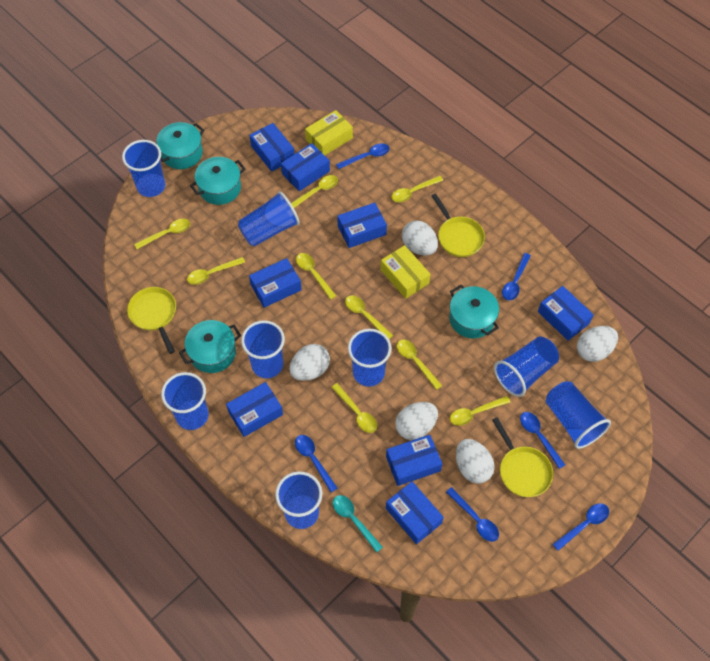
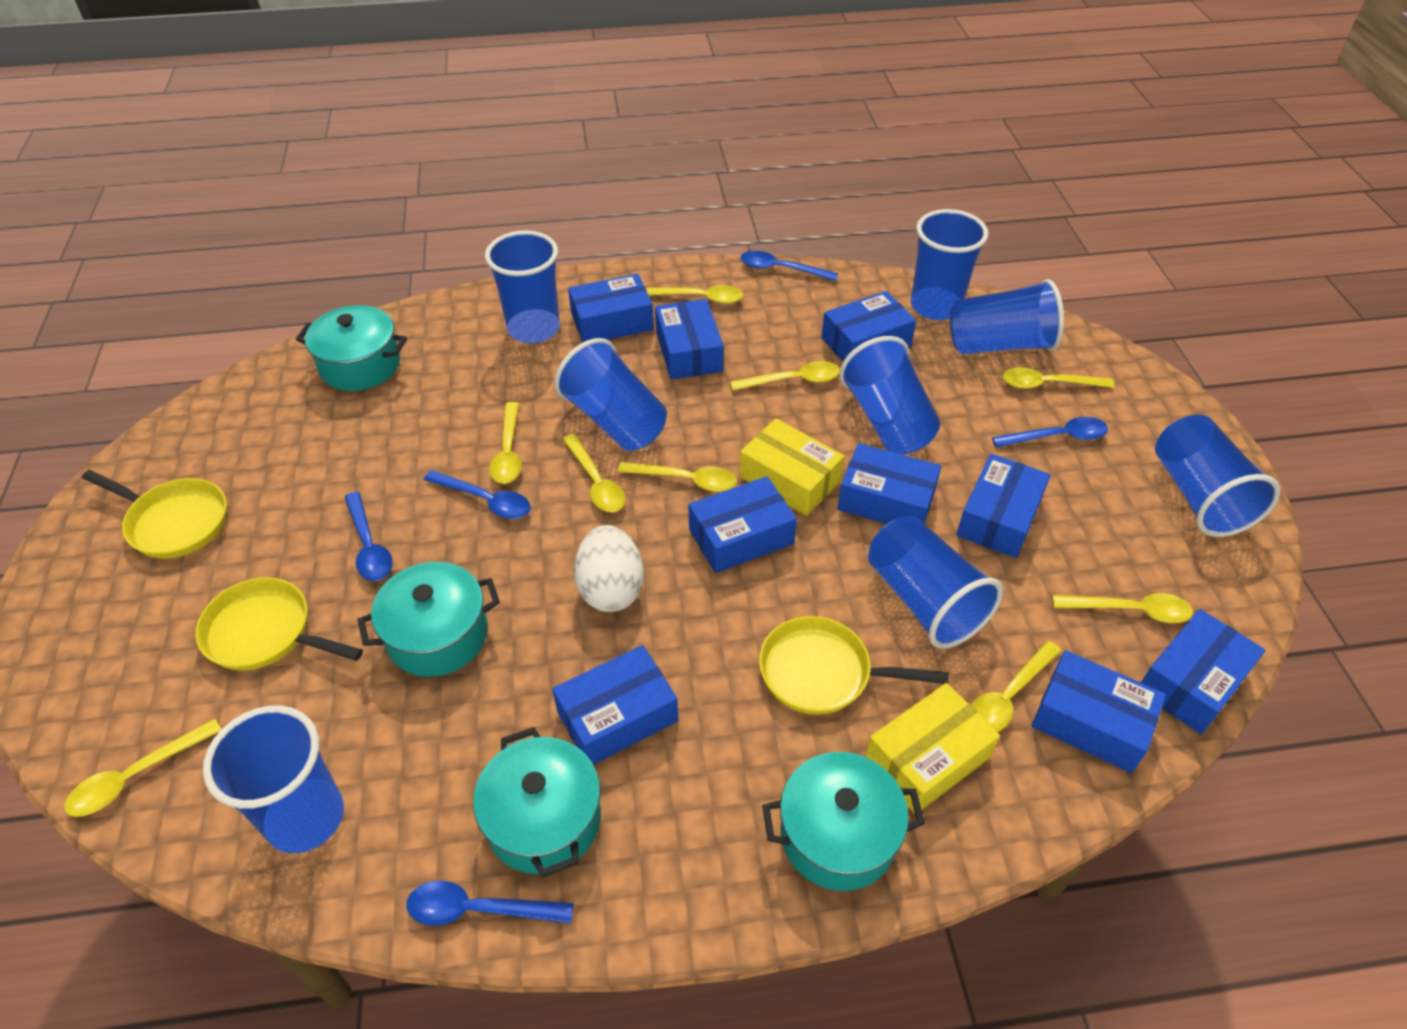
blue box: [226,382,283,437] [249,123,294,172] [249,258,302,308] [281,143,330,191] [337,202,387,248] [386,435,442,486] [386,481,444,544] [538,286,594,341] = 8 -> [552,645,678,765] [568,274,654,342] [655,299,724,380] [689,476,797,573] [821,291,916,361] [837,443,941,524] [956,454,1051,558] [1032,650,1166,773] [1141,609,1265,734] = 9
blue spoon: [295,435,337,492] [336,143,390,169] [446,487,499,542] [502,253,531,301] [520,412,565,469] [552,503,609,551] = 6 -> [345,492,393,581] [406,881,574,926] [424,470,531,519] [740,251,838,281] [992,417,1108,447] = 5
turquoise spoon: [333,495,383,553] = 1 -> none = 0
white egg: [290,344,330,381] [395,402,438,440] [402,221,438,256] [456,439,495,484] [577,326,618,362] = 5 -> [574,525,644,612] = 1

